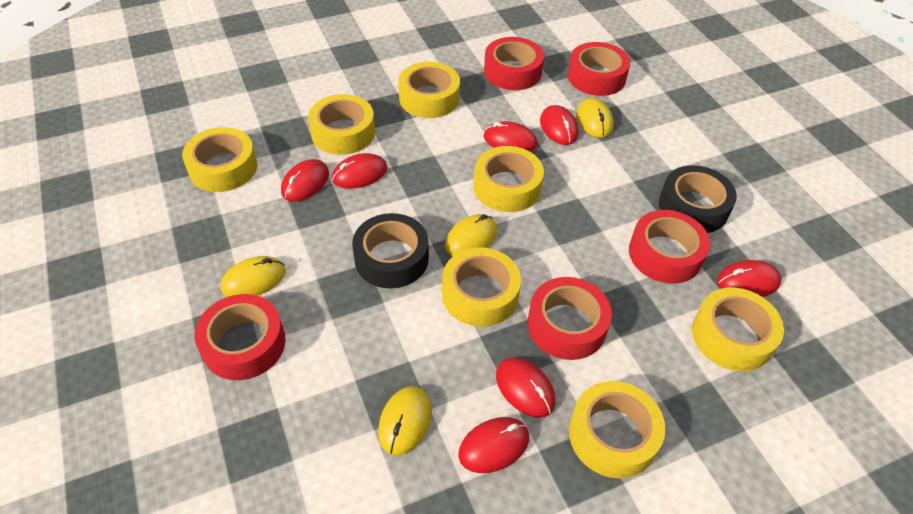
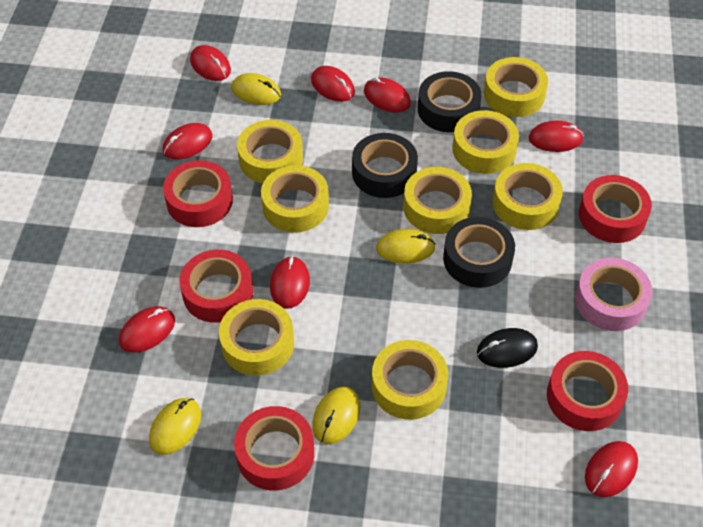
black mouse: none = 0 -> [477,328,538,368] = 1
black tape: [352,213,429,288] [659,165,737,233] = 2 -> [352,133,418,198] [418,71,482,132] [443,217,515,288] = 3
pink tape: none = 0 -> [575,258,652,331] = 1
red mouse: [281,159,329,201] [332,153,388,189] [458,417,529,473] [483,121,537,151] [496,357,556,418] [540,105,579,145] [717,260,782,297] = 7 -> [119,306,175,353] [163,123,212,160] [190,45,231,81] [270,256,310,309] [311,66,355,102] [364,77,411,112] [529,121,584,152] [585,441,638,497] = 8
yellow tape: [182,127,257,192] [308,94,375,155] [398,62,460,118] [442,247,521,327] [474,146,544,212] [569,381,665,478] [692,287,784,371] = 7 -> [219,299,294,376] [237,120,303,183] [261,165,329,233] [372,340,448,420] [404,167,472,234] [452,110,519,174] [484,57,548,117] [493,163,563,230] = 8

